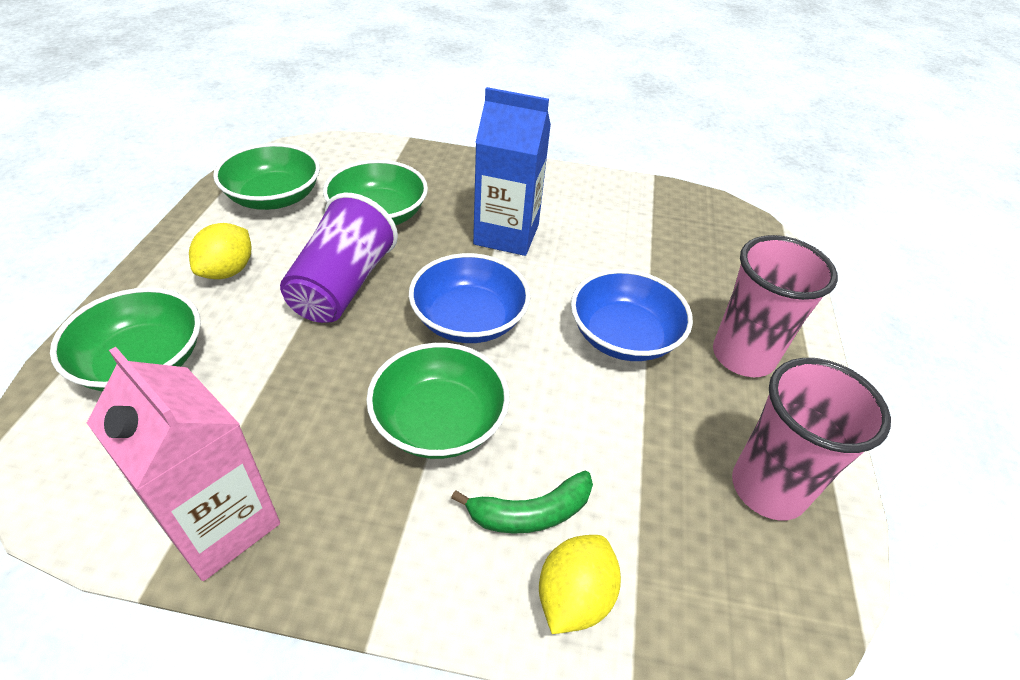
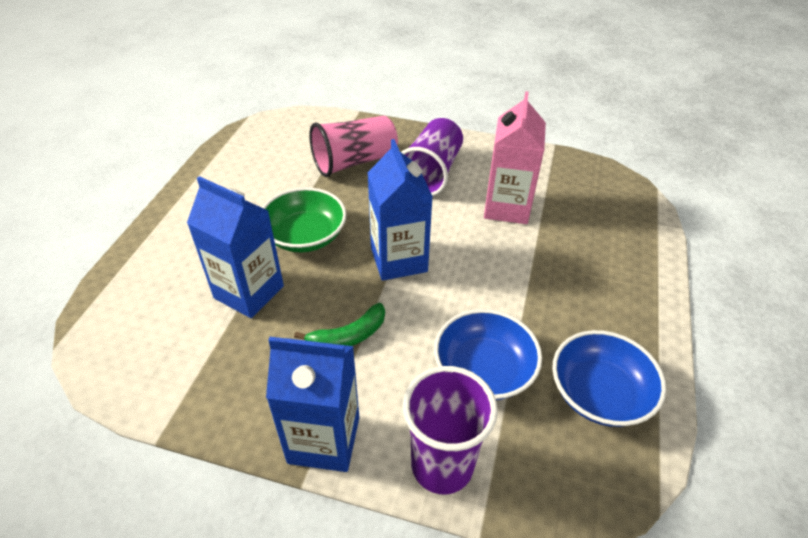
blue carton: [473,87,551,256] = 1 -> [187,176,284,318] [266,337,359,472] [367,139,433,281] = 3
green bowl: [50,288,201,392] [213,143,320,210] [323,160,428,225] [366,343,510,459] = 4 -> [262,187,347,252] = 1
pink cup: [713,235,838,377] [732,358,891,520] = 2 -> [309,116,398,177] = 1
purple cup: [280,193,398,323] = 1 -> [401,118,463,196] [403,366,498,494] = 2
yellow lemon: [189,223,251,279] [539,535,621,634] = 2 -> none = 0

